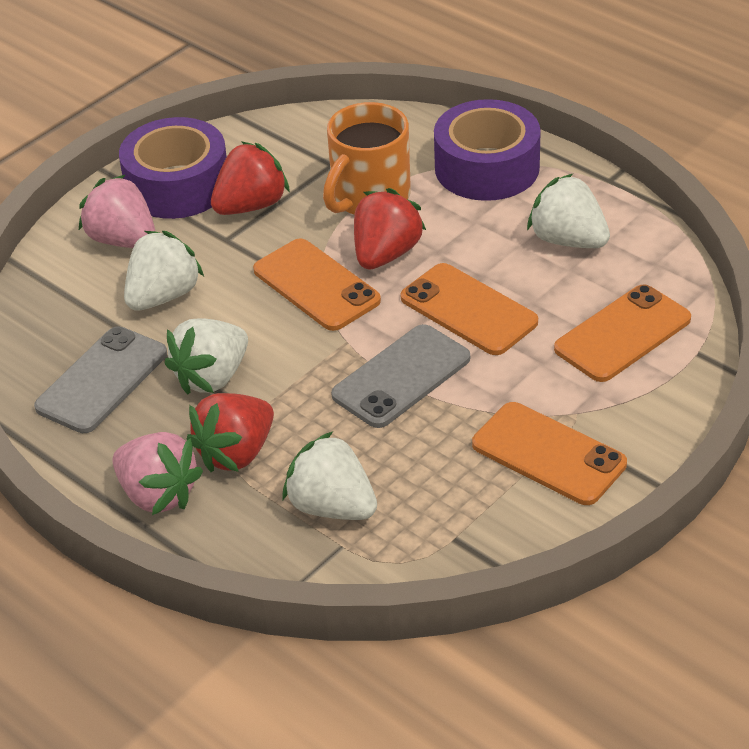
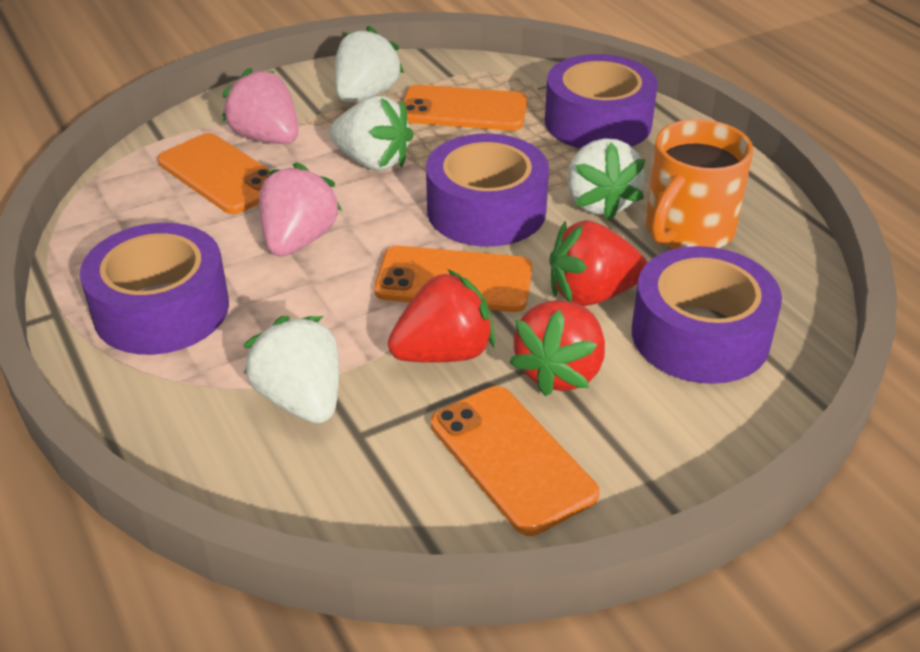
grey phone: [34,326,167,433] [331,324,470,428] = 2 -> none = 0
purple tape: [119,117,227,219] [434,99,541,201] = 2 -> [80,223,229,355] [426,134,549,247] [545,54,658,149] [632,246,782,384] = 4

